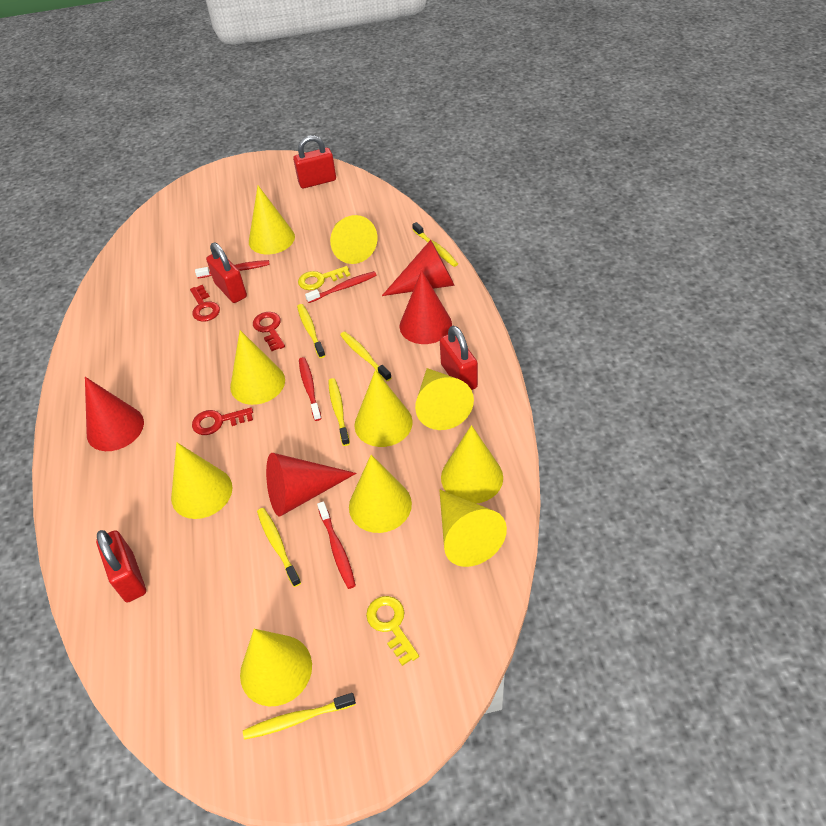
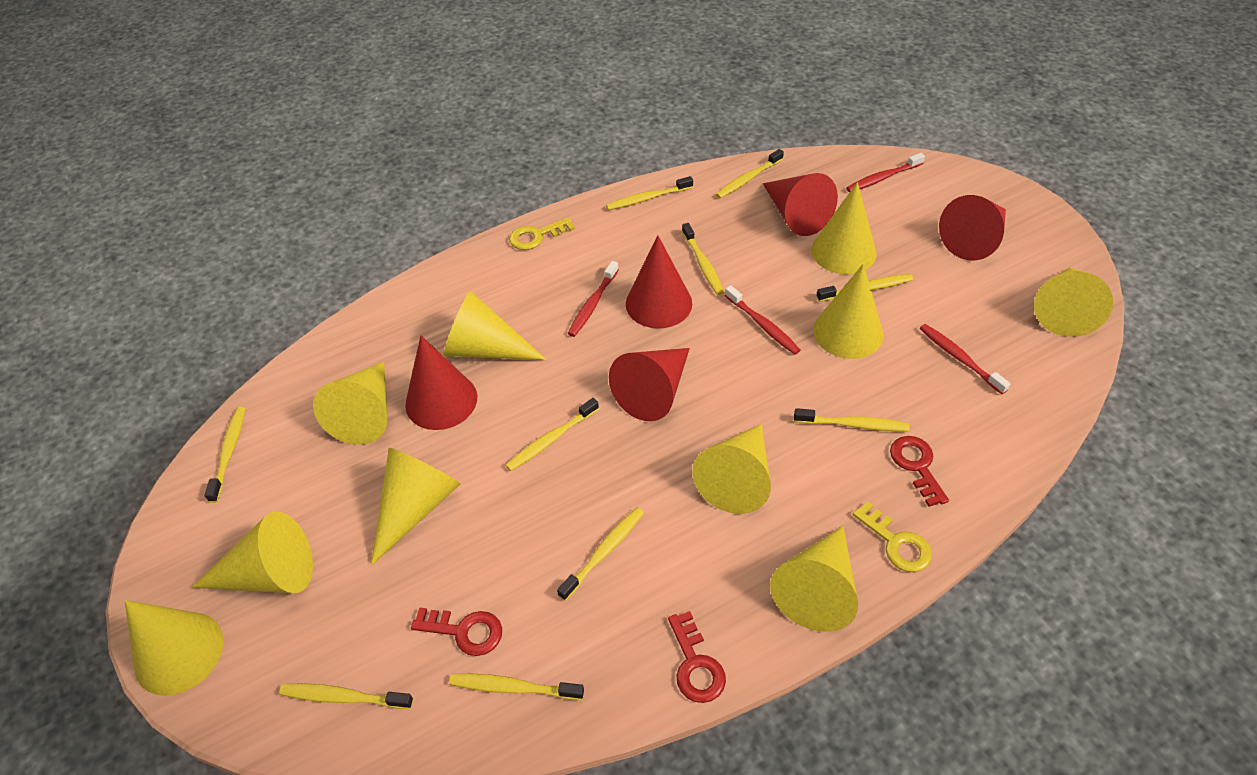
red cone: [85,377,144,451] [266,453,356,516] [382,240,455,296] [399,270,452,344] = 4 -> [405,335,477,430] [609,348,690,421] [626,235,692,328] [763,173,838,236] [939,195,1006,261] = 5
red padlock: [96,530,146,603] [206,242,247,303] [293,135,336,188] [440,326,478,390] = 4 -> none = 0
yellow toothbrush: [243,693,356,740] [257,508,301,587] [297,304,326,358] [328,378,350,446] [340,332,392,381] [412,222,458,267] = 6 -> [204,407,246,503] [279,683,413,709] [449,674,584,700] [506,398,599,471] [557,507,644,601] [606,176,693,210] [682,223,724,295] [715,149,784,198] [794,408,910,431] [817,274,913,302] = 10

